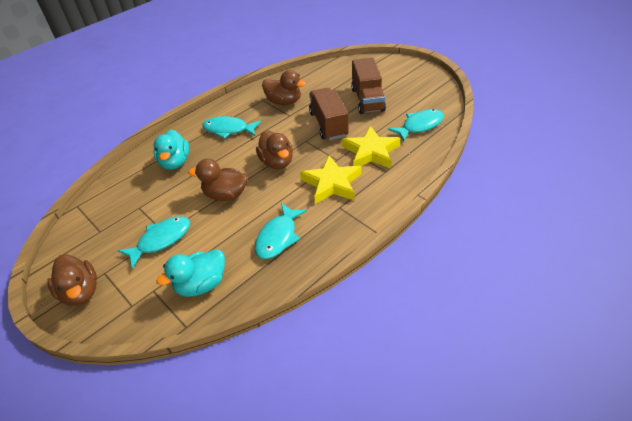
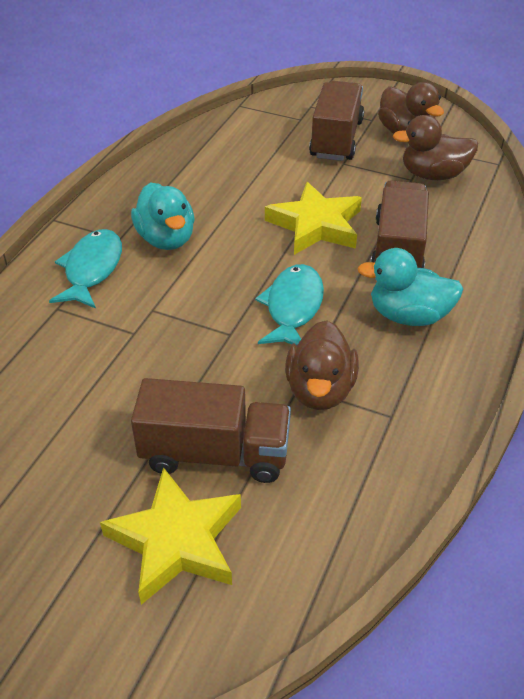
brown duck: [47,254,97,306] [188,159,248,201] [256,131,293,169] [262,70,306,105] = 4 -> [285,320,359,410] [378,82,444,134] [392,115,478,180] = 3
brown truck: [309,88,349,140] [351,58,386,114] = 2 -> [131,378,291,483] [309,81,364,161] [370,180,429,268] = 3
turquoise fish: [118,216,190,269] [202,116,261,139] [255,203,307,259] [388,109,444,141] = 4 -> [49,229,122,309] [255,264,324,345] = 2

